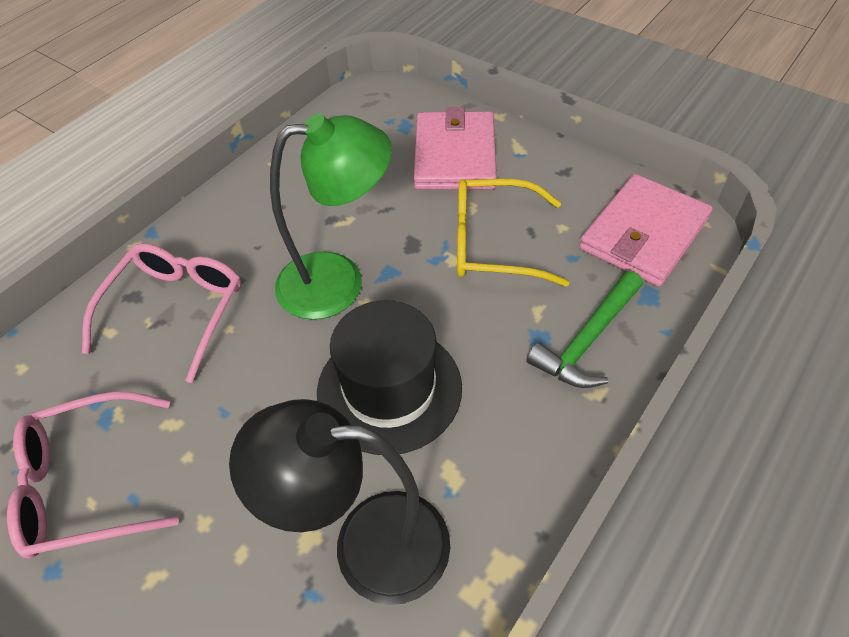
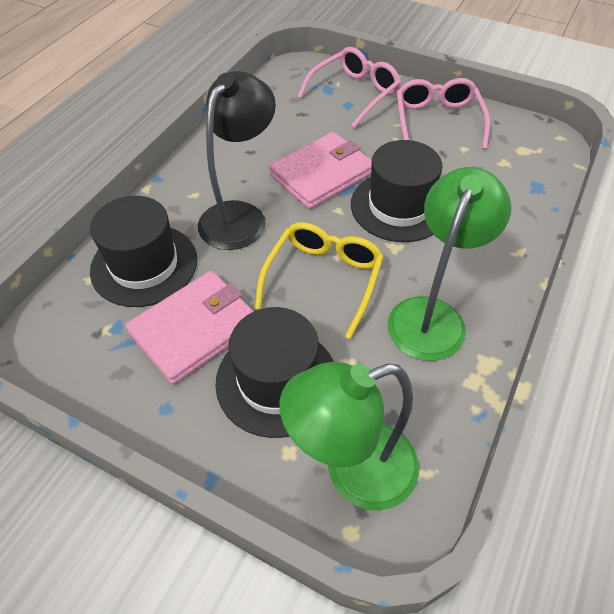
black hat: [317,300,462,455] = 1 -> [90,196,197,307] [215,307,334,438] [351,140,443,242] = 3
green hammer: [526,271,643,388] = 1 -> none = 0
green lamp: [270,113,392,320] = 1 -> [280,362,419,511] [388,167,511,361] = 2

